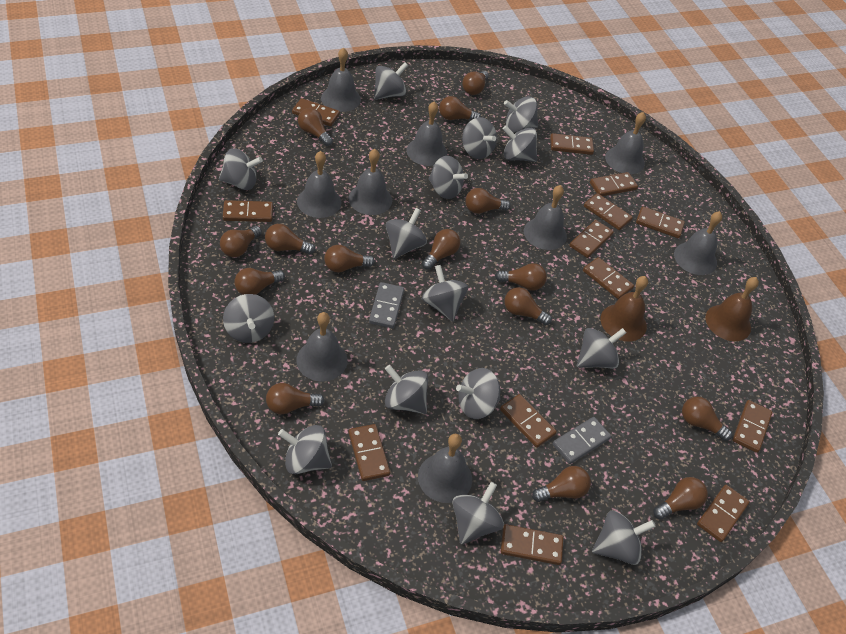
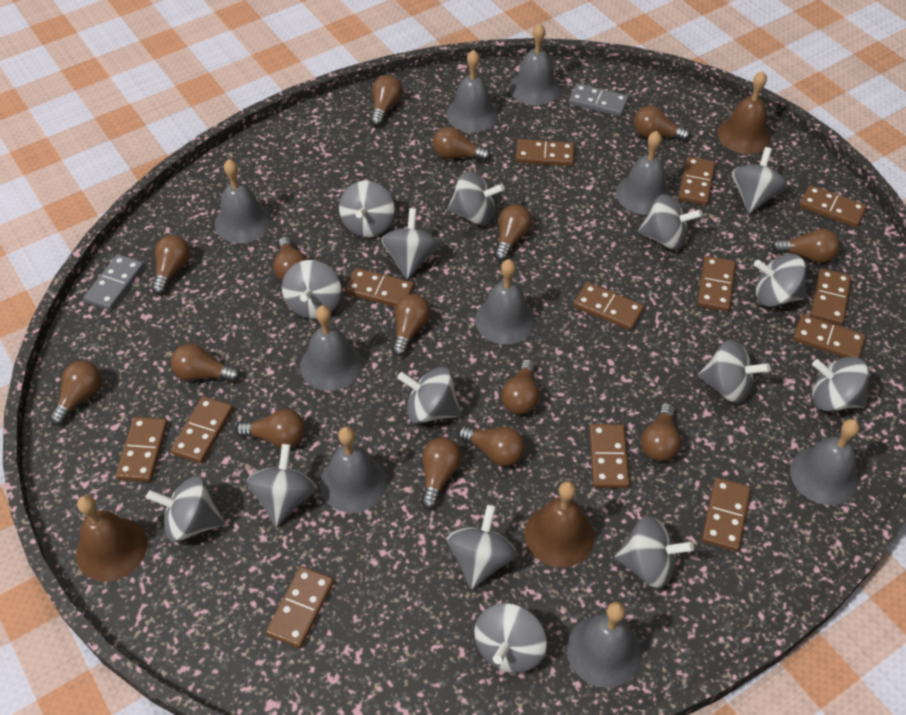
brown bell: [600,276,648,342] [705,277,759,341] = 2 -> [76,495,147,581] [525,481,594,567] [718,71,771,154] = 3

